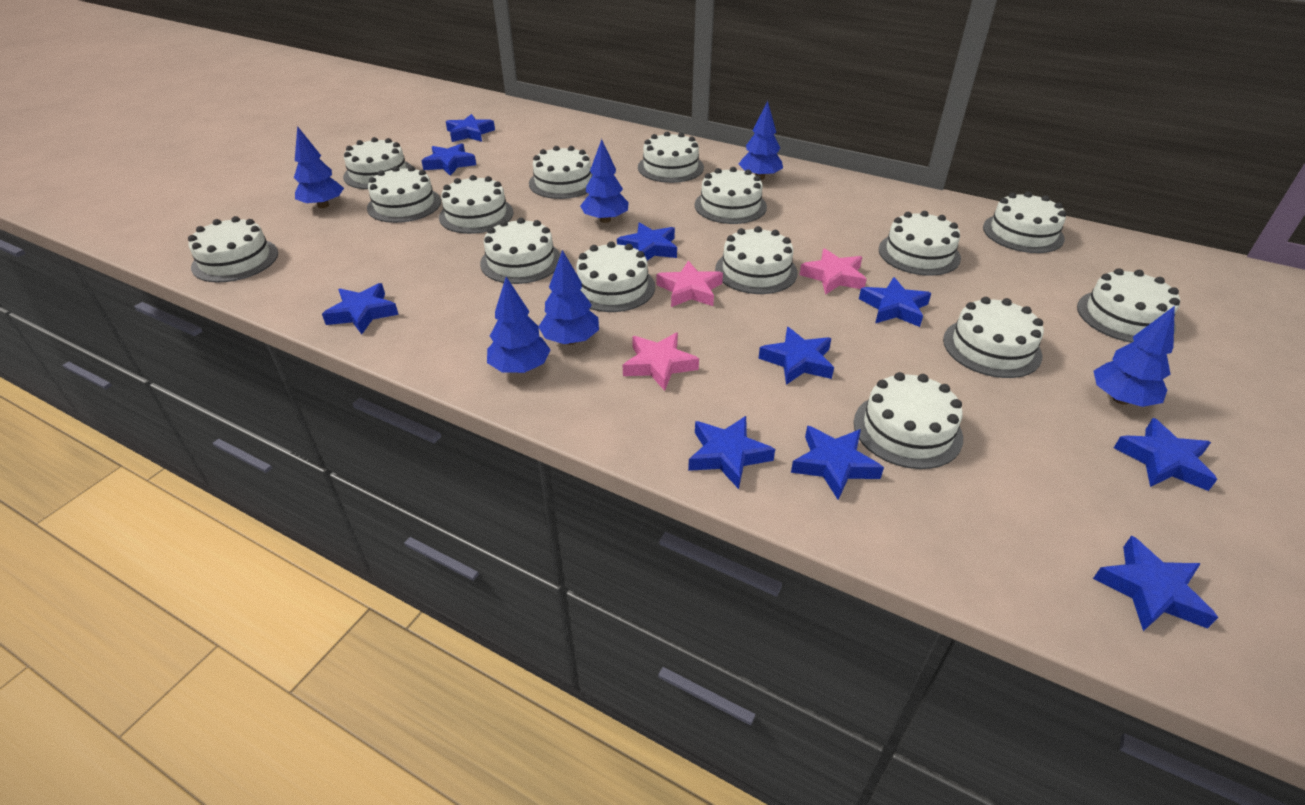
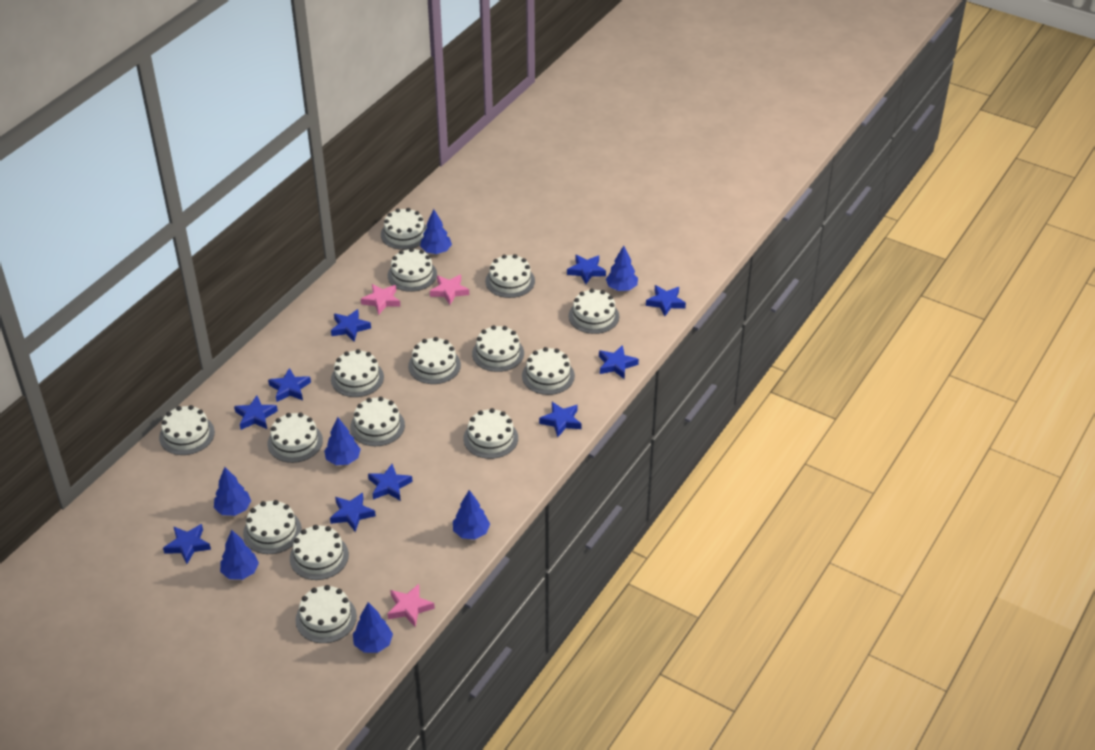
blue tree: [294,126,344,208] [487,277,551,373] [539,250,599,345] [580,139,629,223] [739,101,783,180] [1094,306,1175,407] = 6 -> [214,467,251,516] [220,530,259,580] [324,417,361,465] [353,602,393,653] [420,209,452,254] [453,490,490,540] [606,245,638,291] = 7

